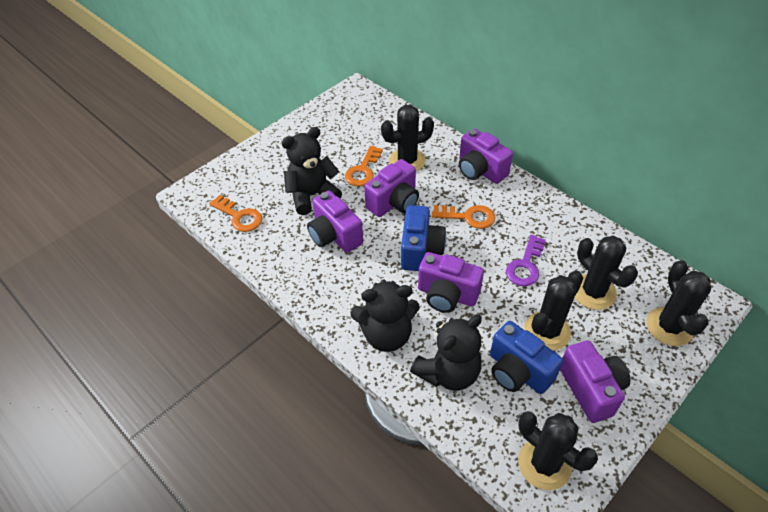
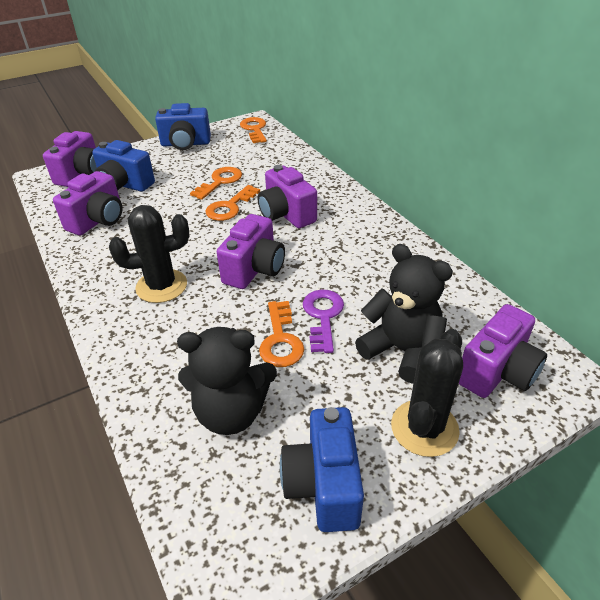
black cactus: [381,105,434,171] [518,411,598,490] [524,271,583,351] [574,236,638,310] [646,260,711,346] = 5 -> [109,205,189,303] [391,329,463,457] = 2
black teddy bear: [281,127,342,215] [350,279,420,352] [410,314,482,391] = 3 -> [177,327,277,435] [355,244,453,384] = 2
blue camera: [401,205,446,271] [490,321,563,394] = 2 -> [92,140,155,192] [155,103,211,150] [280,407,364,532] = 3
orange key: [209,195,263,232] [345,146,383,187] [432,205,495,229] = 3 -> [190,167,242,200] [206,185,260,221] [240,117,267,143] [259,301,304,367] = 4

